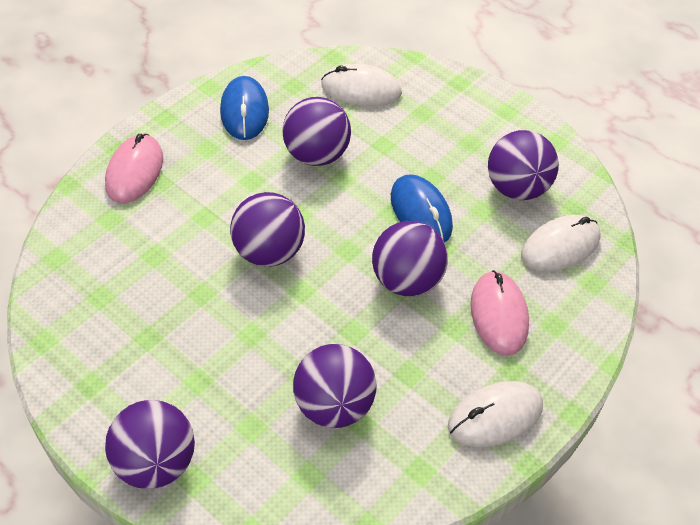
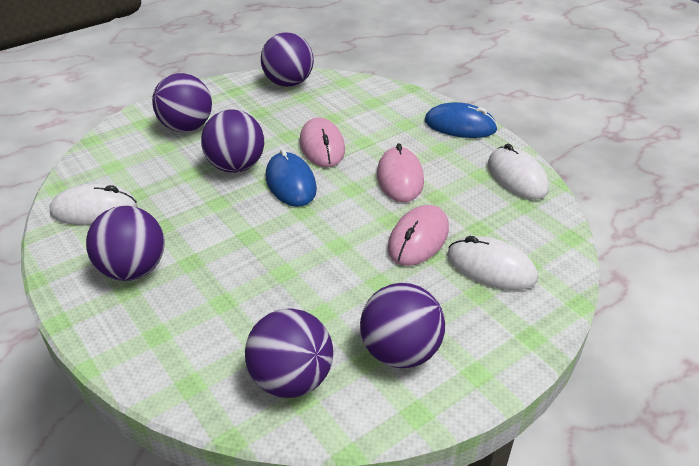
pink mouse: [105,134,163,203] [471,270,529,356] = 2 -> [299,117,345,167] [377,143,424,202] [388,205,449,266] = 3

